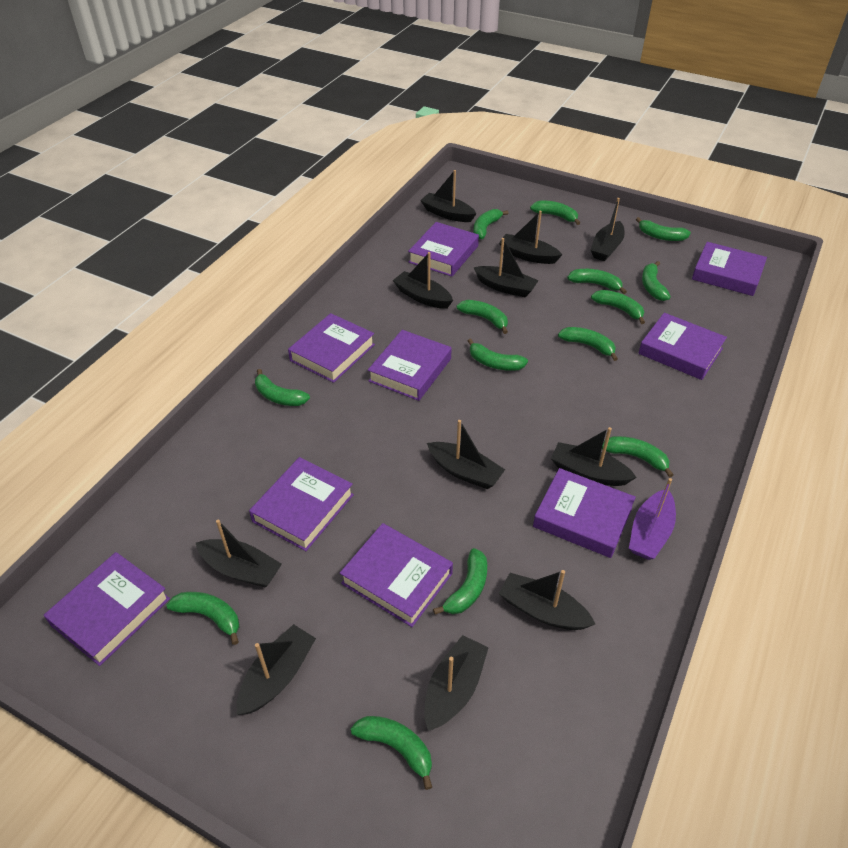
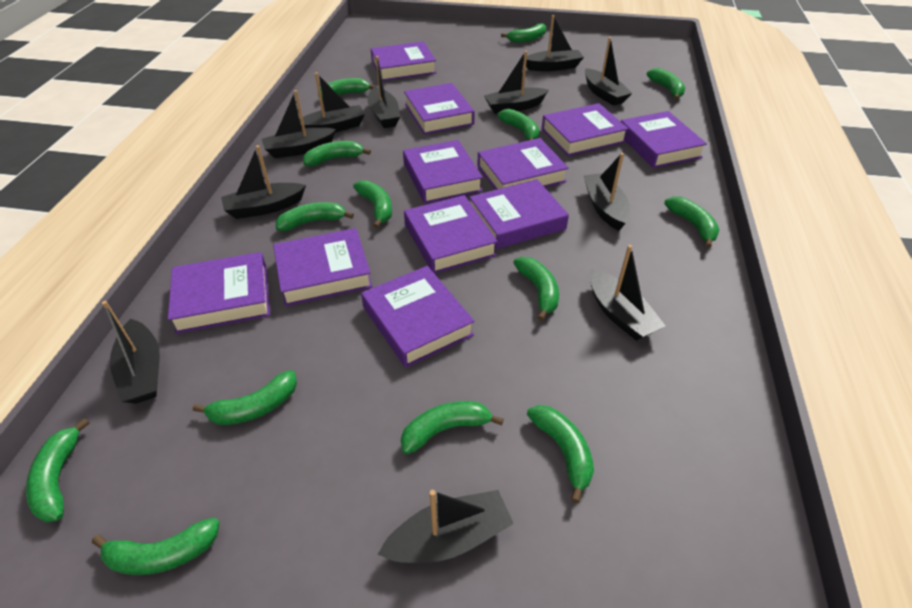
purple boat: [629,478,676,560] = 1 -> none = 0
purple book: [43,552,170,666] [249,457,354,551] [288,313,375,383] [340,523,453,627] [368,330,452,401] [408,222,479,277] [533,468,636,558] [638,313,727,380] [692,242,767,296] = 9 -> [168,252,270,334] [273,228,373,306] [361,266,475,368] [371,41,436,81] [403,140,483,204] [404,83,475,134] [404,195,498,274] [469,179,569,249] [477,138,569,190] [542,103,629,156] [621,111,707,168] = 11

